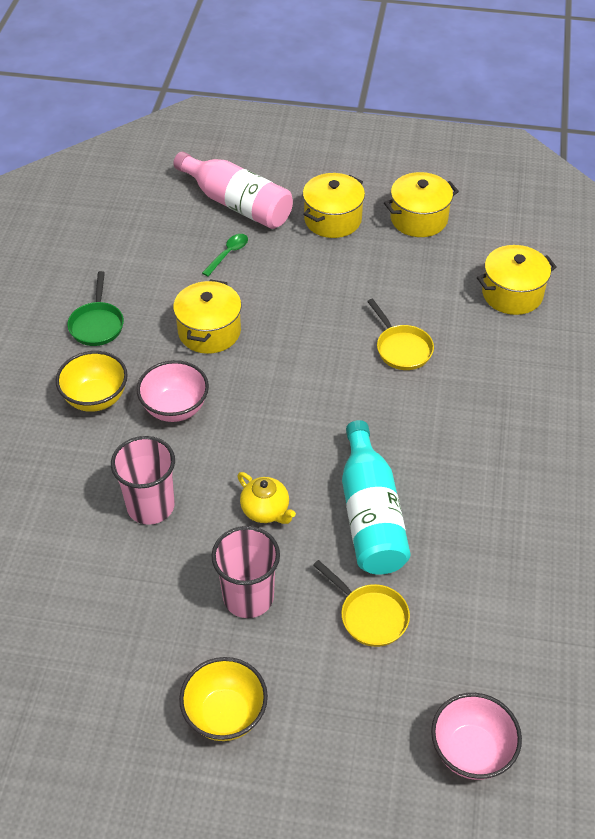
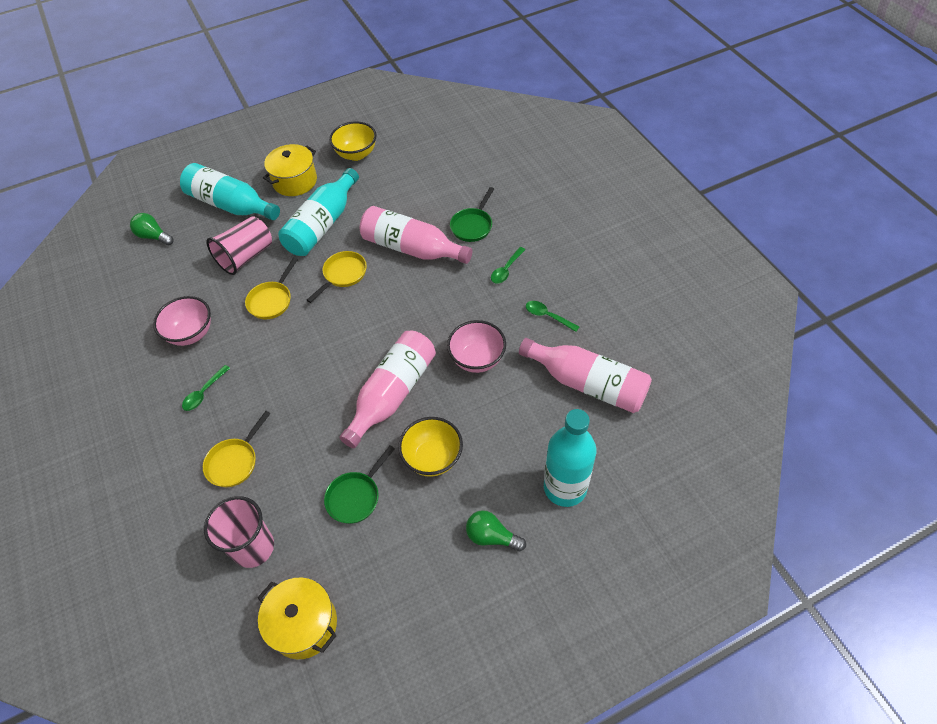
green light bulb: none = 0 -> [130,213,174,245] [466,510,526,551] = 2
green pan: [67,271,124,346] = 1 -> [324,445,395,524] [450,187,494,242] = 2
green spoon: [202,234,248,276] = 1 -> [182,365,230,411] [491,247,525,284] [526,301,579,332] = 3
pink bottle: [173,152,293,229] = 1 -> [339,331,436,448] [360,206,472,264] [519,338,652,413] = 3
turquoise bottle: [342,420,411,575] = 1 -> [180,163,280,220] [278,168,359,256] [544,409,596,507] = 3
yellow pan: [313,560,410,647] [367,299,434,370] = 2 -> [203,411,271,487] [245,258,298,319] [307,251,367,303] = 3
yellow pot: [173,279,242,354] [303,173,365,238] [384,172,459,237] [477,245,557,315] = 4 -> [258,578,337,660] [263,144,317,196] = 2
yellow teapot: [237,472,296,524] = 1 -> none = 0

